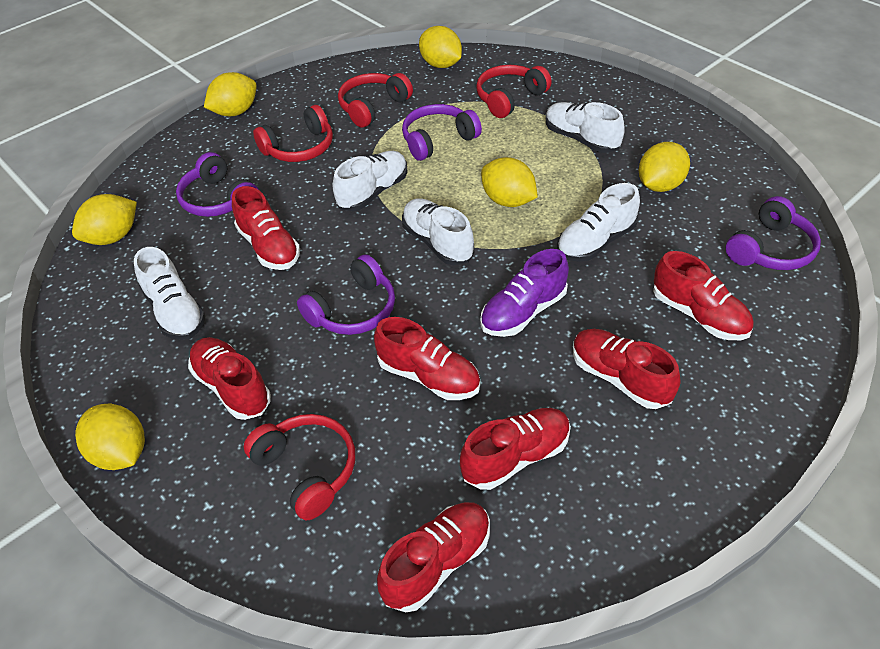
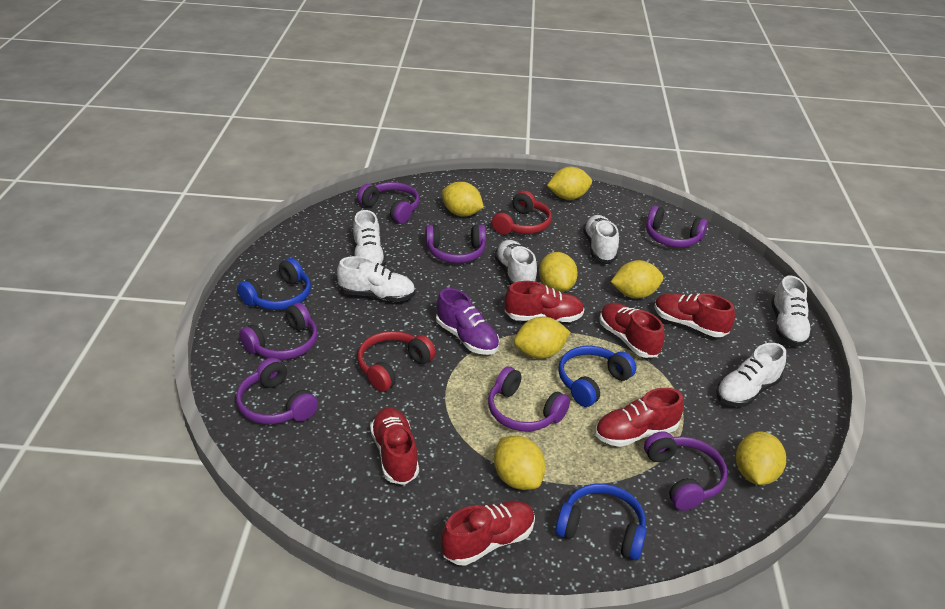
blue headphones: none = 0 -> [237,258,311,310] [555,484,647,560] [558,346,636,407] = 3
purple headphones: [176,152,259,217] [297,255,395,335] [402,104,482,161] [726,196,821,270] = 4 -> [236,358,318,424] [239,302,318,360] [357,182,420,224] [425,224,486,263] [488,367,570,431] [644,431,728,511] [646,206,708,248] = 7
red headphones: [244,414,355,520] [253,105,333,162] [338,73,413,127] [476,65,552,118] = 4 -> [357,331,436,392] [492,191,552,235] = 2
red shoe: [188,337,271,420] [232,186,300,270] [374,317,480,400] [377,502,490,612] [460,408,571,490] [573,329,680,409] [653,251,753,340] = 7 -> [370,407,419,485] [441,501,535,566] [505,281,584,322] [595,388,684,447] [599,303,665,358] [654,293,735,337] = 6
white shoe: [134,247,206,340] [333,151,407,211] [402,199,474,265] [546,102,625,153] [557,183,640,261] = 5 -> [337,256,415,302] [353,210,386,266] [495,240,537,285] [583,215,619,263] [716,343,786,407] [771,275,812,346] = 6
yellow lemon: [72,194,137,245] [75,404,145,470] [204,72,257,116] [419,26,462,68] [481,157,538,207] [639,142,690,192] = 6 -> [442,182,484,216] [494,436,546,490] [514,317,570,359] [539,252,578,292] [547,167,592,200] [611,260,663,299] [736,431,786,485] = 7

